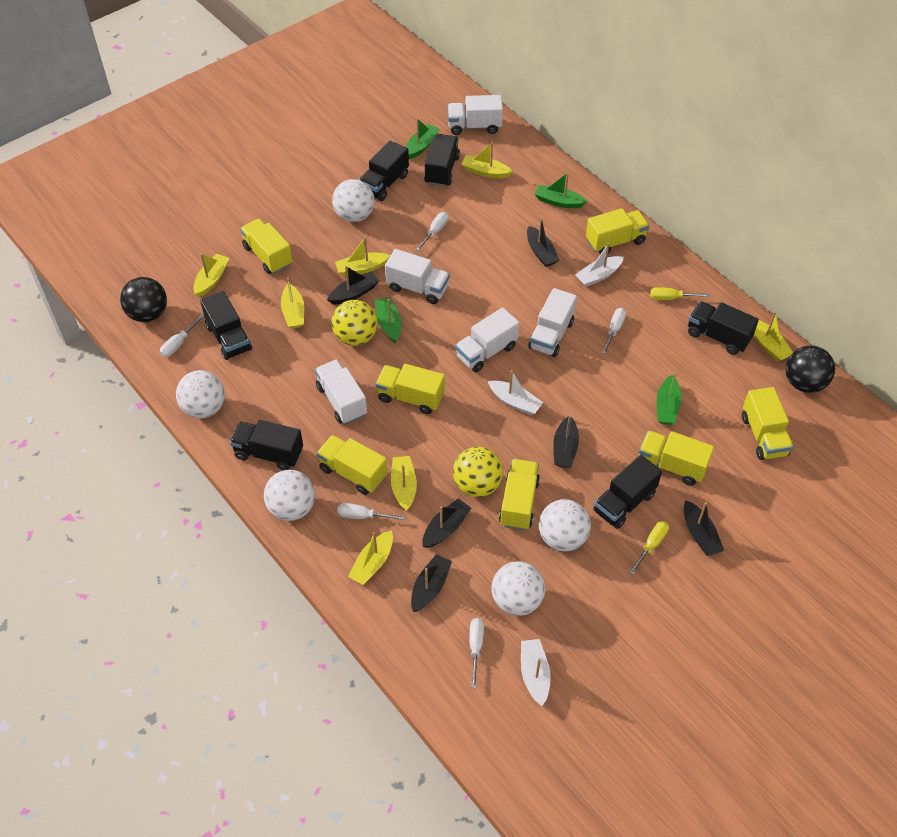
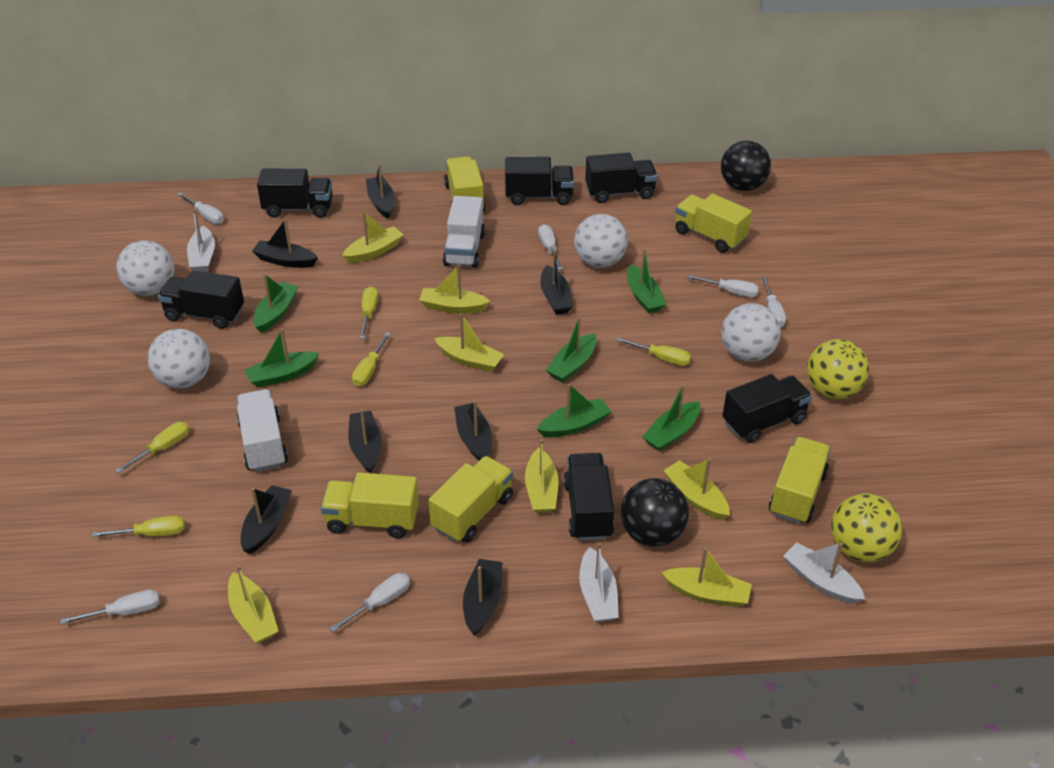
black boat: [327,266,379,304] [411,554,452,612] [422,498,471,548] [527,218,559,267] [553,415,579,468] [684,500,724,556] = 6 -> [240,485,292,554] [252,219,318,268] [348,409,382,473] [366,164,395,219] [454,400,492,461] [463,559,502,636] [540,250,573,315] = 7
green boat: [375,297,401,343] [406,118,440,159] [535,172,588,208] [657,372,682,425] = 4 -> [245,329,319,388] [253,274,298,333] [537,384,611,437] [546,317,597,382] [627,249,666,313] [642,385,700,451] = 6
white ball: [176,370,225,418] [264,470,315,521] [332,179,375,222] [491,561,545,616] [539,499,591,552] = 5 -> [116,240,174,296] [148,329,210,389] [574,214,628,268] [721,303,781,362] = 4
white screwdriver: [160,315,204,357] [337,503,405,520] [416,212,449,251] [469,618,484,688] [602,308,626,354] = 5 -> [60,589,160,624] [177,192,224,224] [329,573,410,632] [538,224,563,270] [686,275,759,297] [762,277,786,327] = 6
white truck: [315,359,367,424] [385,249,450,304] [448,95,503,135] [455,307,519,372] [528,288,577,357] = 5 -> [237,389,288,472] [443,196,485,268] = 2
yellow screwdriver: [629,521,669,574] [650,287,710,300] = 2 -> [91,515,185,537] [115,422,189,473] [352,332,391,386] [360,286,378,339] [616,338,691,366] = 5
yellow truck: [240,219,292,274] [317,435,388,495] [375,364,445,414] [499,459,540,530] [586,208,649,254] [639,431,714,486] [742,387,794,460] = 7 -> [321,472,419,539] [429,456,513,543] [444,156,485,211] [675,194,752,253] [769,437,831,524] = 5

